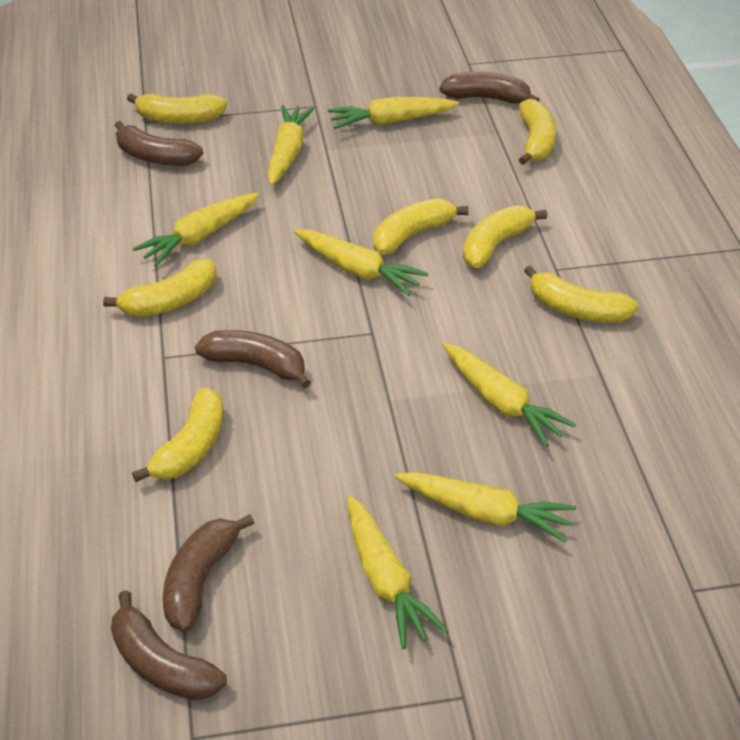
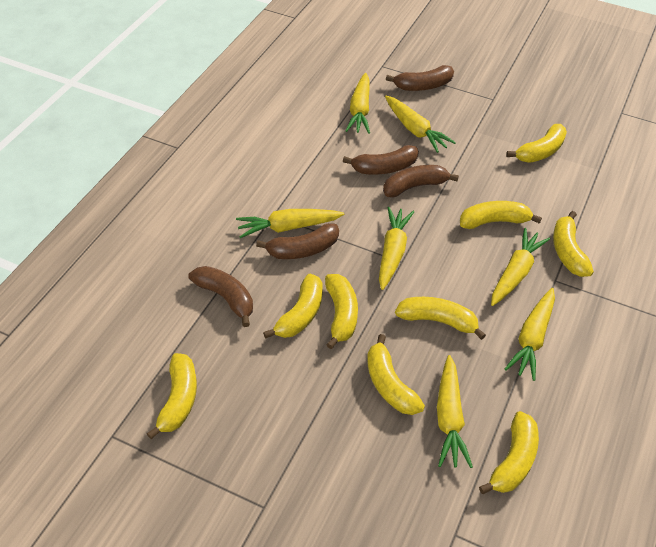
yellow banana: [103,259,217,317] [127,93,227,124] [132,387,223,482] [373,198,469,255] [463,205,547,268] [519,99,556,165] [524,265,638,323] = 7 -> [147,353,197,439] [263,274,323,339] [325,274,358,349] [367,334,425,415] [395,297,486,340] [460,201,542,229] [479,411,539,494] [506,124,567,163] [553,211,594,277] = 9

